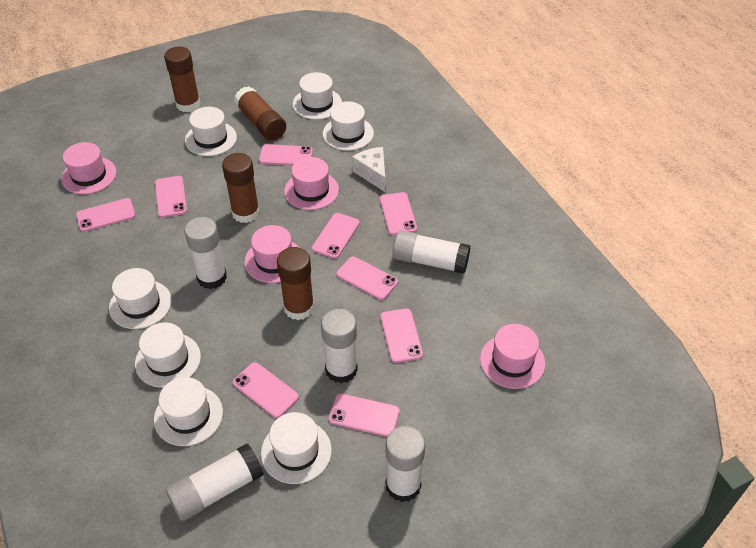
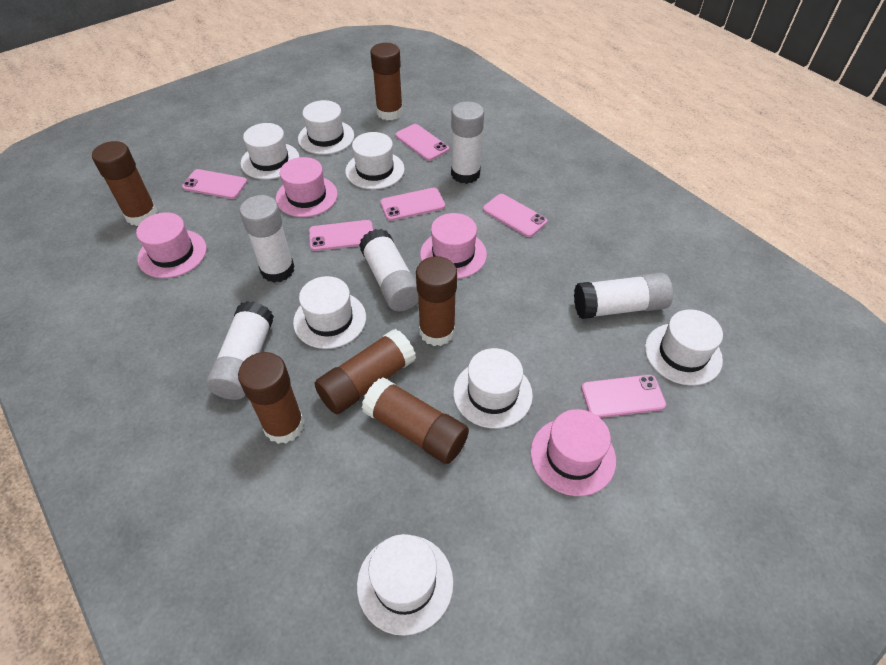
brown glue stick: [164,46,201,112] [222,153,260,223] [234,86,286,140] [277,247,314,320] = 4 -> [92,141,158,226] [238,352,304,444] [315,329,416,414] [361,377,469,464] [370,43,403,120] [416,256,457,346] = 6
pink phone: [76,198,135,232] [155,176,187,218] [233,362,299,418] [259,144,313,166] [312,213,360,259] [329,393,400,437] [336,256,398,300] [380,192,417,235] [380,308,423,363] = 9 -> [182,169,247,199] [309,220,373,251] [380,188,445,221] [396,124,449,161] [483,194,547,237] [581,375,666,418] = 6
white cheese: [352,147,385,192] = 1 -> none = 0

